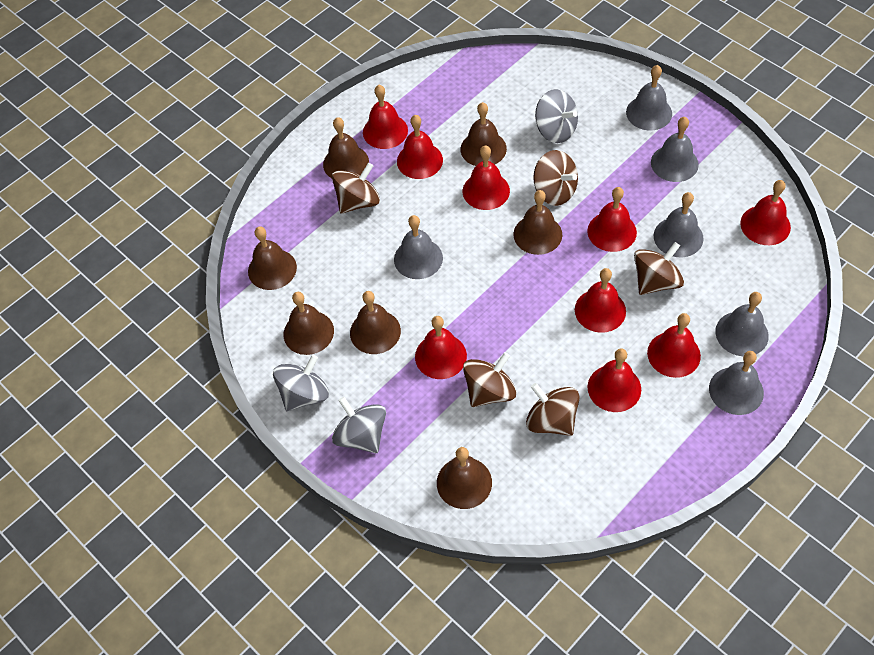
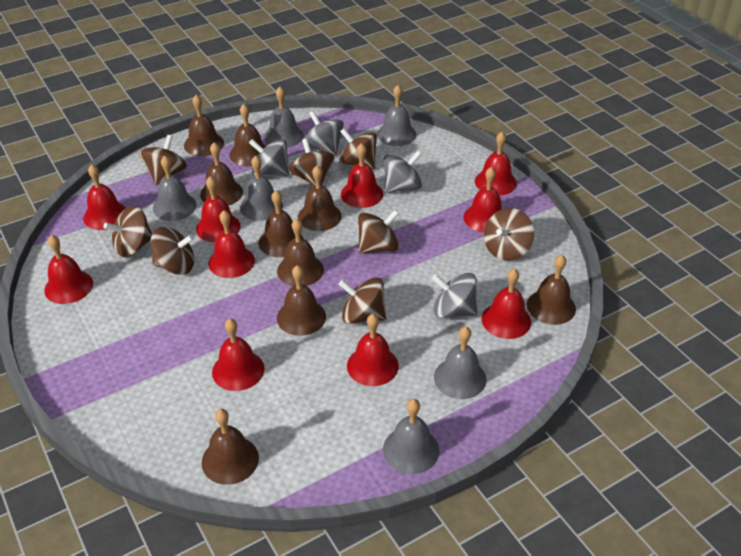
brown bell: [248,227,297,290] [284,292,334,355] [323,117,369,178] [350,291,401,354] [437,447,492,509] [461,102,507,166] [513,190,562,255] = 7 -> [184,95,224,156] [200,142,243,206] [202,409,259,485] [229,104,266,166] [258,190,303,257] [277,218,324,286] [277,265,326,336] [298,165,342,231] [527,255,576,325] = 9
brown spinning top: [332,163,380,213] [463,352,516,407] [526,383,580,436] [533,150,578,206] [634,242,684,295] = 5 -> [104,206,152,257] [139,135,187,185] [150,227,194,275] [288,139,335,186] [338,277,386,324] [339,128,377,170] [358,210,399,253] [484,208,534,261] = 8
grey spinning top: [273,355,329,411] [332,397,386,453] [535,89,578,143] = 3 -> [249,139,290,176] [304,111,344,156] [384,151,422,193] [432,273,478,318] = 4
red bell: [363,85,408,149] [397,115,443,179] [415,316,467,379] [463,145,510,210] [575,268,626,333] [587,187,637,252] [587,348,641,412] [647,313,701,378] [740,180,791,245] = 9 -> [44,235,93,304] [83,164,126,230] [196,176,241,243] [208,210,255,278] [212,318,264,391] [341,143,383,208] [347,314,399,386] [463,167,502,233] [475,132,517,196] [482,268,531,339] = 10

